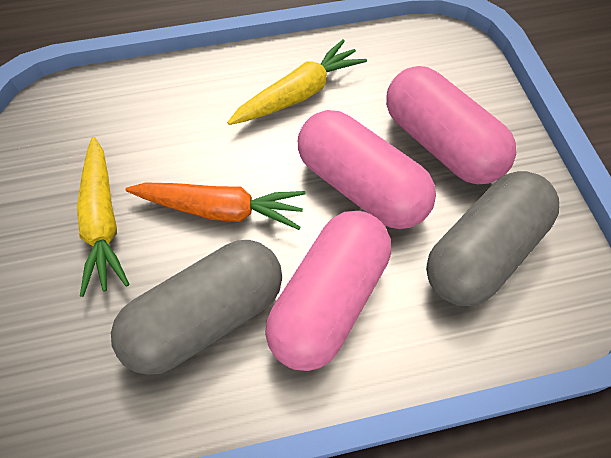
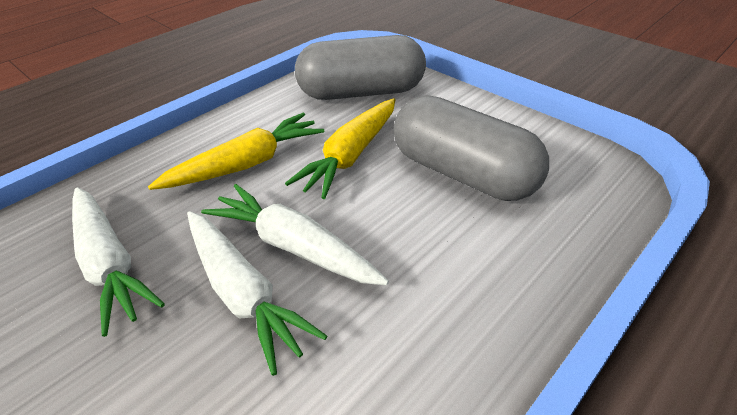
orange carrot: [125,182,306,230] = 1 -> none = 0
pink capsule: [265,211,391,371] [298,110,436,229] [386,66,516,184] = 3 -> none = 0
white carrot: none = 0 -> [72,188,165,337] [187,211,327,376] [201,184,389,285] = 3

